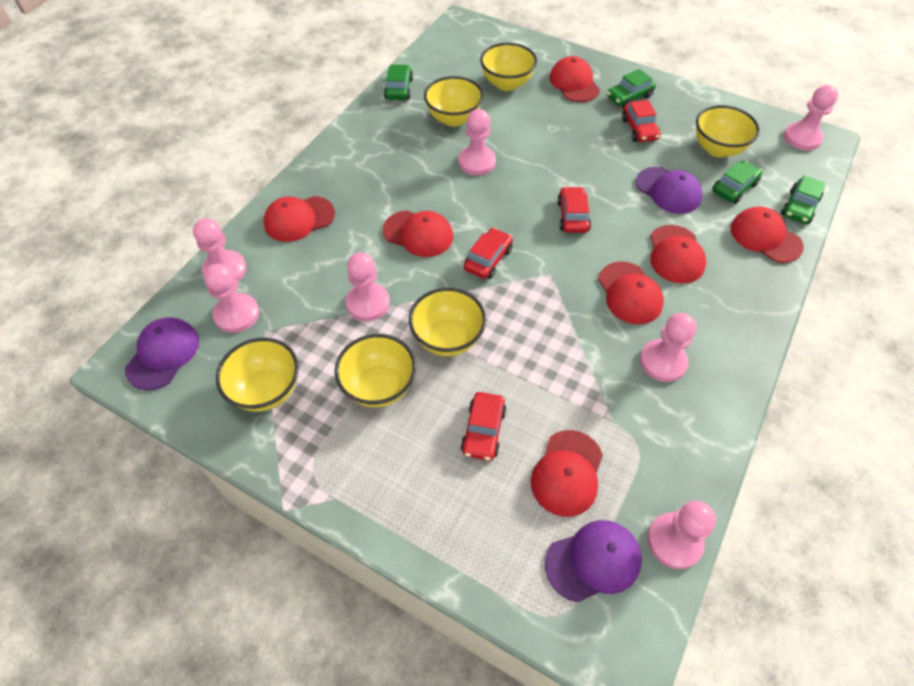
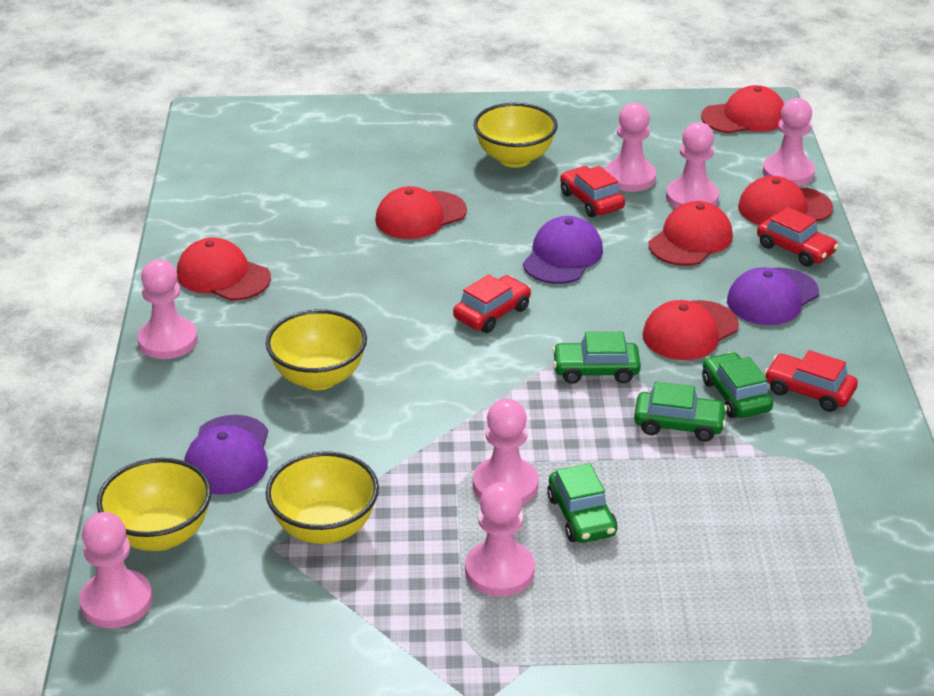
red cap: [264,196,335,242] [383,210,453,257] [531,430,603,517] [549,56,600,102] [598,262,664,324] [650,225,706,284] [730,206,804,263] = 7 -> [177,238,271,301] [375,186,467,239] [642,300,739,360] [649,201,733,266] [701,85,784,133] [738,176,833,225] = 6
yellow bowl: [216,338,299,412] [335,334,416,407] [409,288,486,356] [424,76,484,127] [480,43,537,91] [696,105,760,157] = 6 -> [97,458,211,551] [266,309,367,390] [266,451,379,544] [474,103,558,168] = 4

